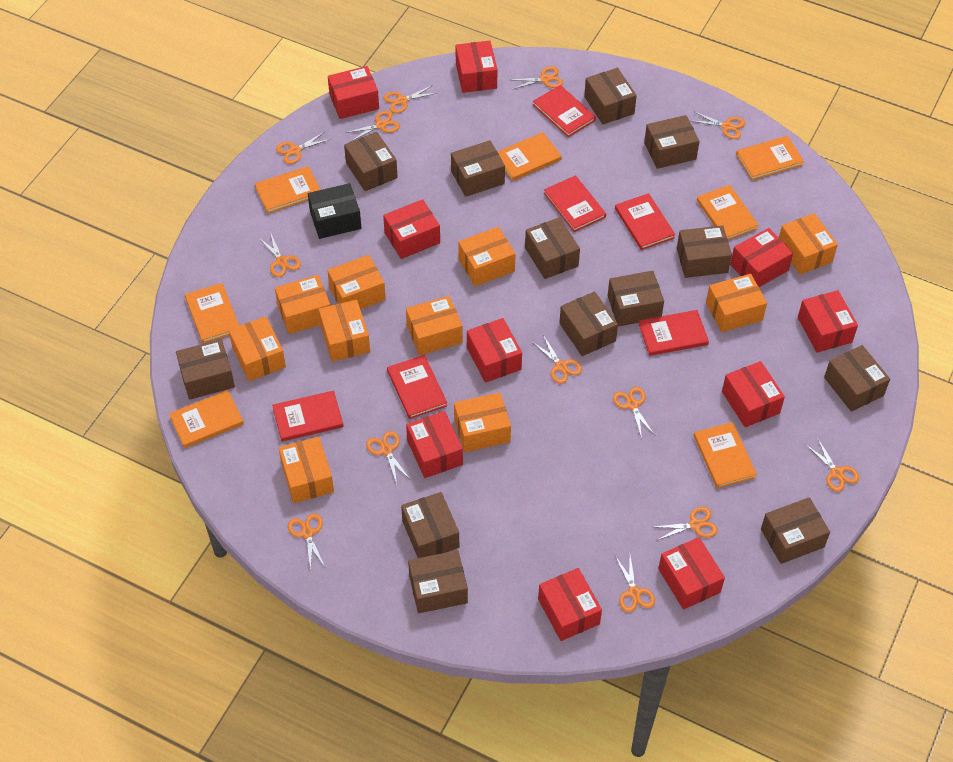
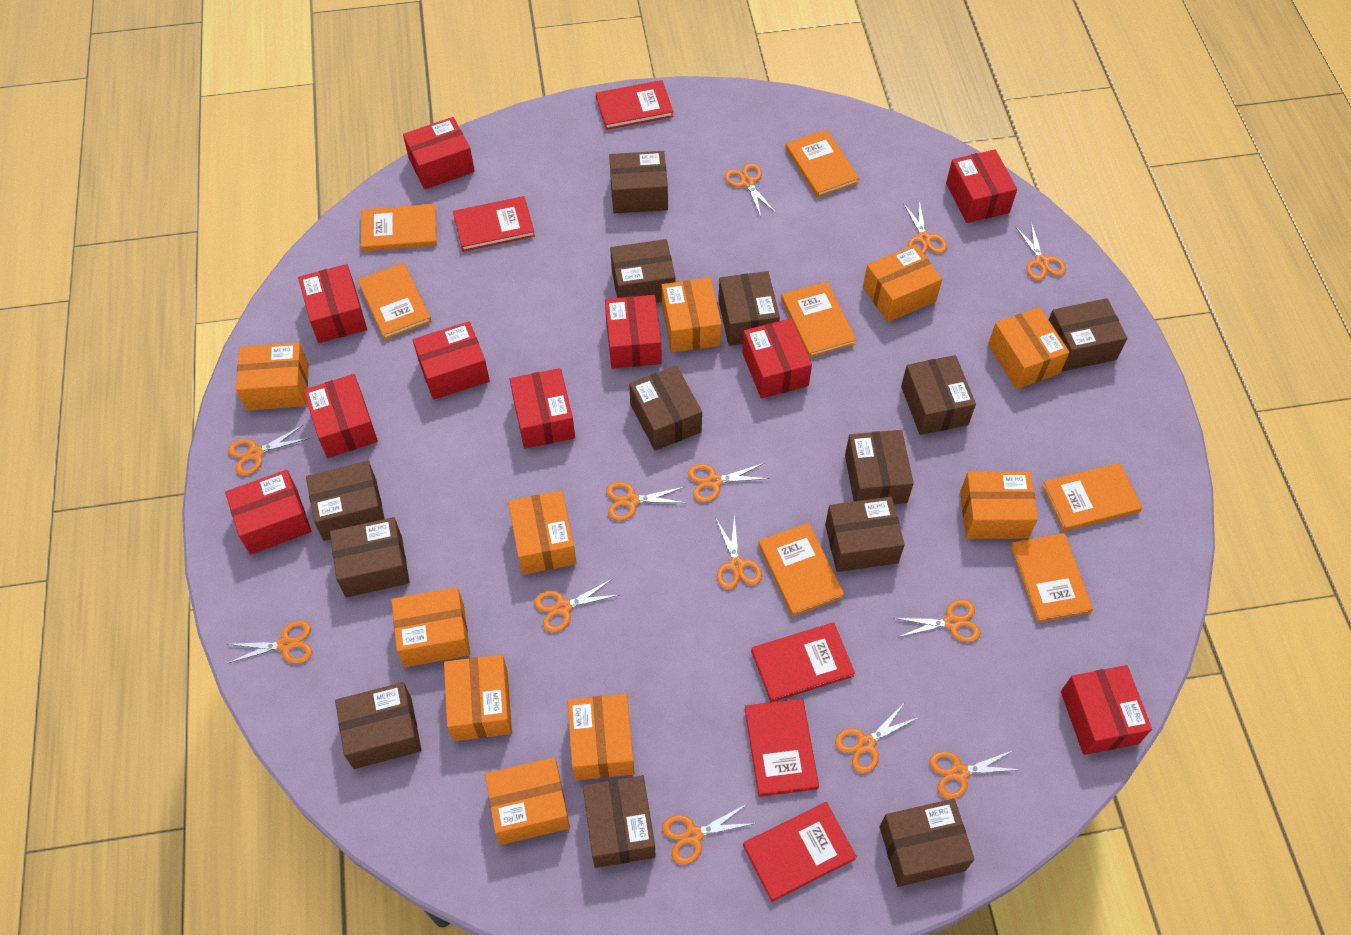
black box: [308,183,361,239] = 1 -> none = 0
red book: [272,390,344,442] [387,355,447,419] [533,85,596,137] [544,175,606,232] [615,193,675,250] [639,310,709,356] = 6 -> [453,196,535,252] [596,80,674,130] [743,802,857,902] [745,699,819,797] [751,623,855,702] = 5

